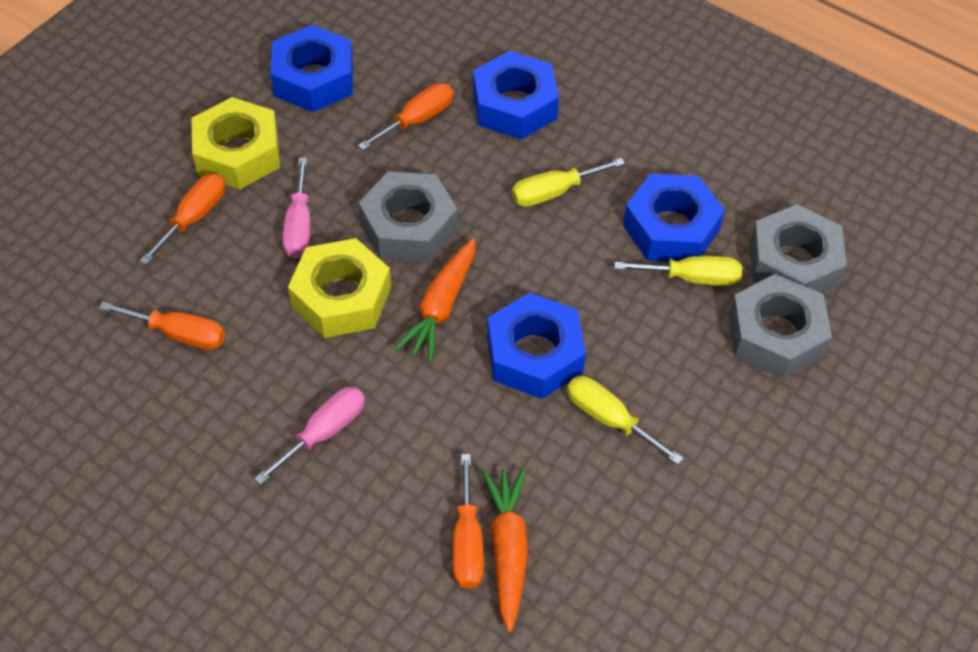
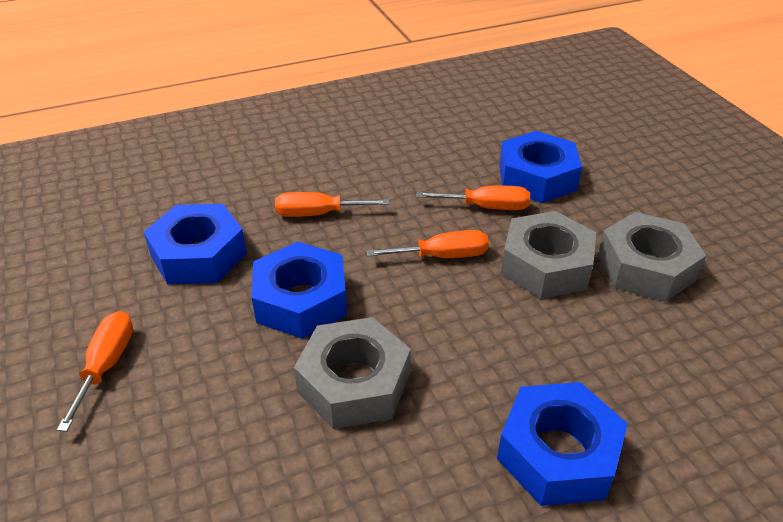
orange carrot: [394,238,476,363] [482,468,528,632] = 2 -> none = 0
pink screwdriver: [254,387,365,485] [283,157,311,259] = 2 -> none = 0
yellow nut: [191,97,280,189] [288,238,391,338] = 2 -> none = 0
yellow screwdriver: [512,158,625,207] [567,376,683,465] [614,256,742,286] = 3 -> none = 0

